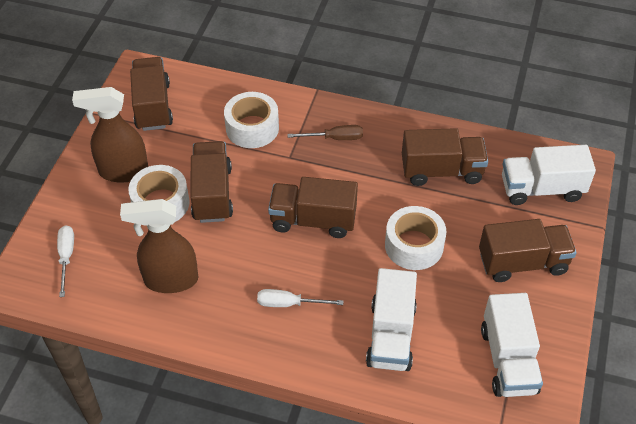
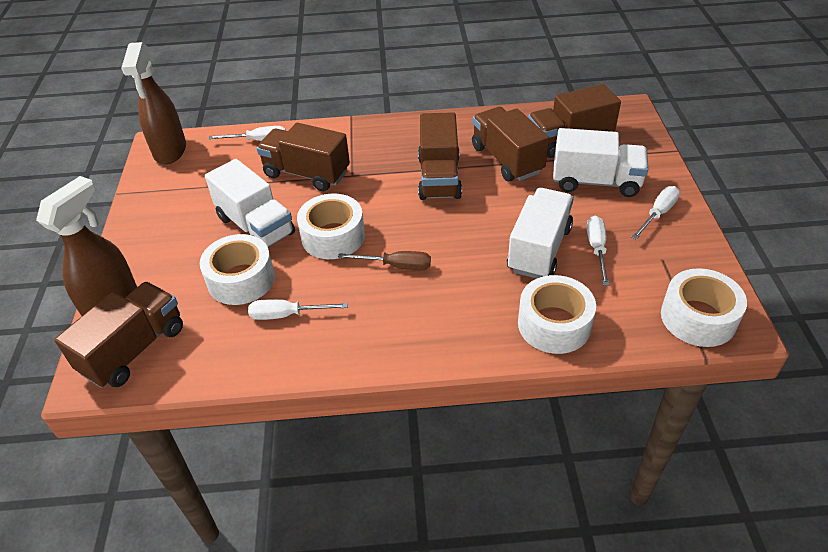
white screwdriver: [57,225,74,297] [257,289,344,307] = 2 -> [209,126,286,141] [248,299,348,320] [587,216,609,286] [631,186,680,240] = 4
white tape: [128,165,190,222] [224,92,279,148] [385,206,447,270] = 3 -> [200,234,275,305] [297,193,365,259] [518,275,596,354] [661,268,747,347] = 4

